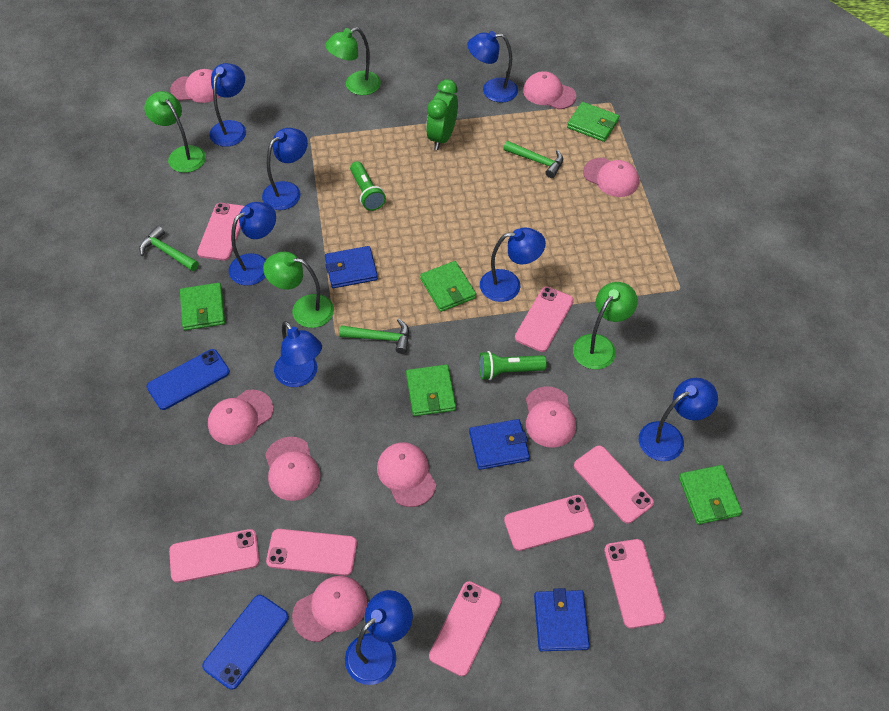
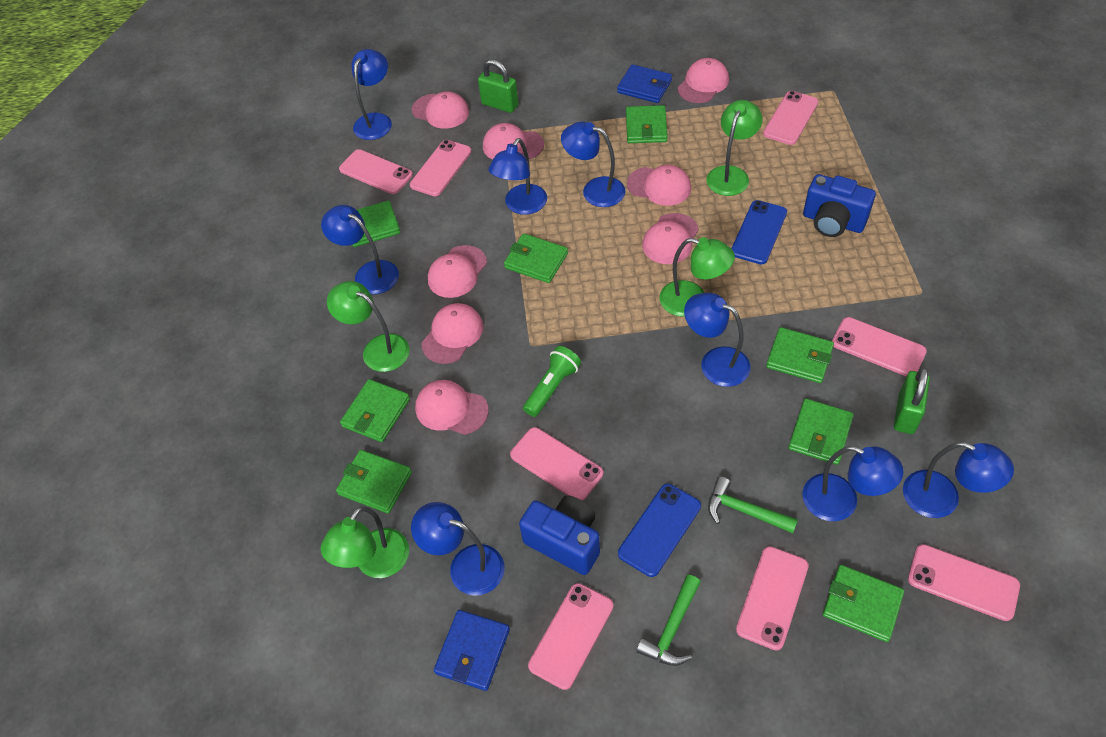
blue camera: none = 0 -> [519,496,600,575] [803,174,876,237] = 2
blue wallet: [325,246,378,288] [469,419,530,470] [534,588,590,651] = 3 -> [434,610,510,691] [617,64,672,103] = 2
green clock: [426,79,458,150] = 1 -> none = 0
green flashlight: [350,161,386,211] [479,351,547,380] = 2 -> [523,346,581,417] = 1
green hammer: [139,226,199,271] [339,319,409,354] [503,141,563,178] = 3 -> [636,575,701,666] [708,477,798,533] = 2
green padlock: none = 0 -> [478,59,518,113] [894,367,930,434] = 2
green wallet: [180,283,225,331] [406,365,456,416] [420,261,476,312] [567,102,619,142] [679,465,742,524] = 5 -> [336,450,412,513] [340,379,410,442] [352,201,400,247] [504,233,568,283] [626,105,668,143] [766,327,834,383] [789,398,854,465] [823,565,904,642] = 8

